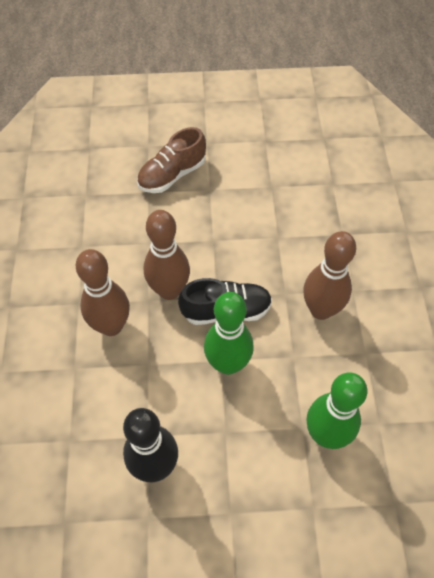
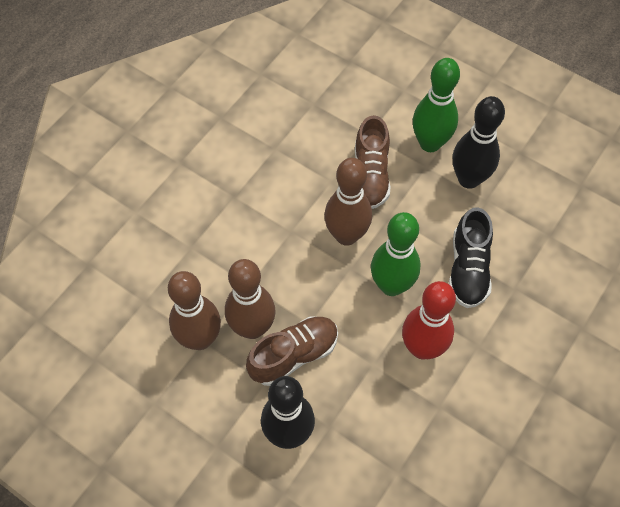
black bowling pin: [123,408,178,482] = 1 -> [261,376,315,449] [453,96,505,189] = 2
brown shoe: [137,127,206,193] = 1 -> [246,316,338,386] [355,115,390,209] = 2
red bowling pin: none = 0 -> [402,281,456,359] = 1

